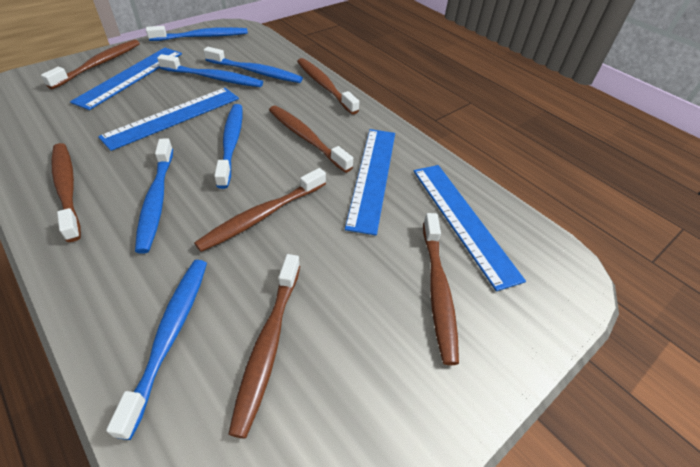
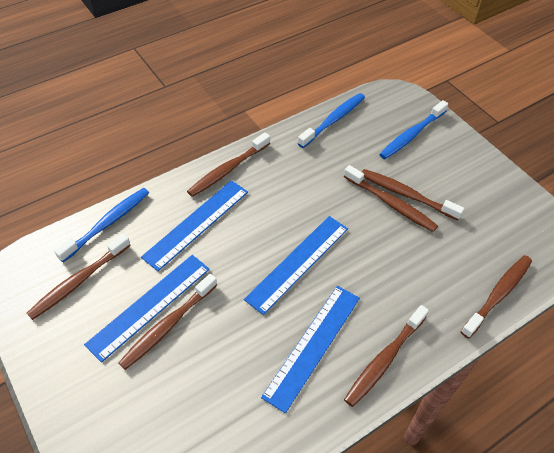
blue toothbrush: [106,260,207,440] [135,138,173,254] [146,26,248,41] [157,54,263,87] [204,47,303,83] [214,104,243,189] = 6 -> [54,188,149,262] [298,93,365,148] [379,100,448,159] = 3

